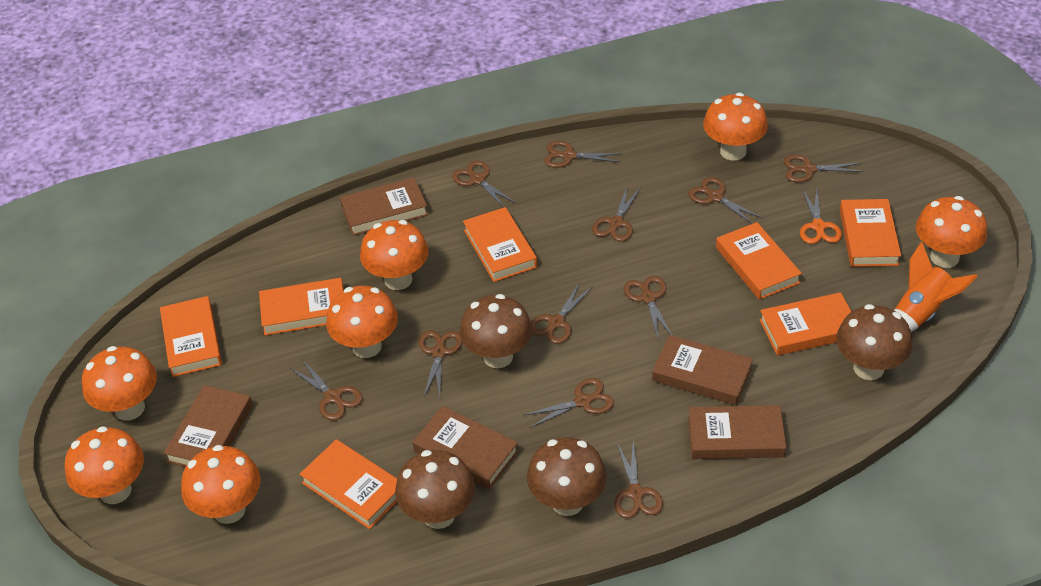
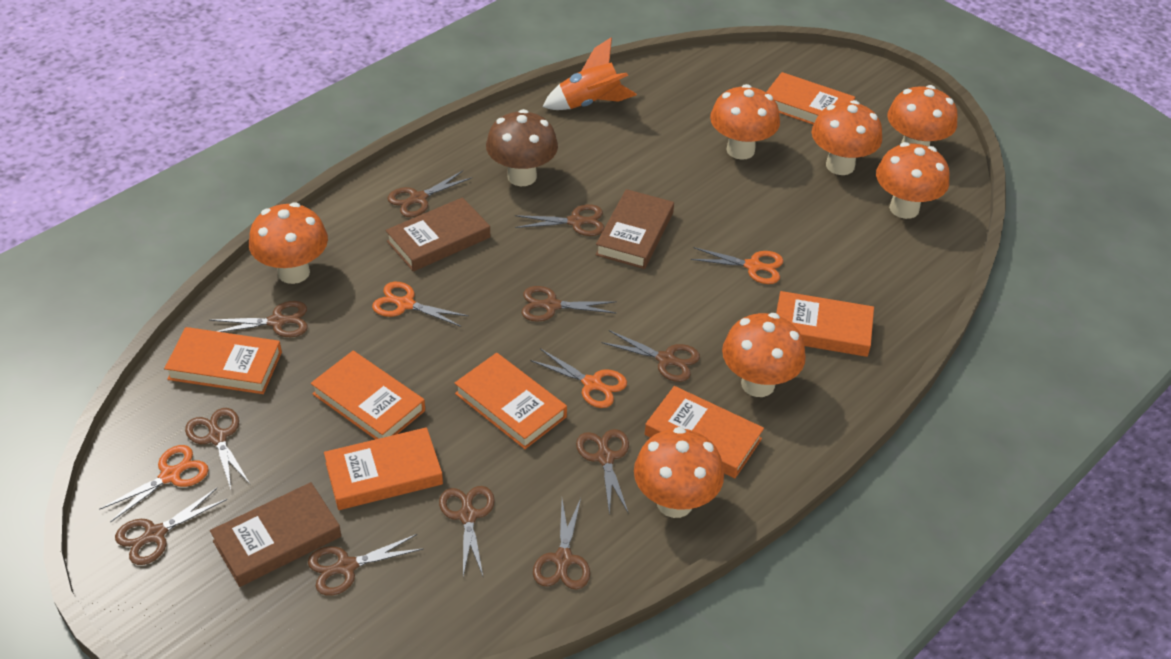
brown book: [164,385,253,467] [340,177,428,236] [413,406,519,489] [652,335,753,405] [688,405,786,459] = 5 -> [210,482,341,587] [385,197,490,272] [595,189,674,269] = 3
brown mushroom: [395,450,475,529] [460,294,532,368] [527,437,607,516] [836,304,912,380] = 4 -> [486,109,558,186] = 1
orange scissors: [800,188,842,244] = 1 -> [99,445,209,522] [372,282,469,327] [530,349,627,408] [690,247,783,284] = 4

